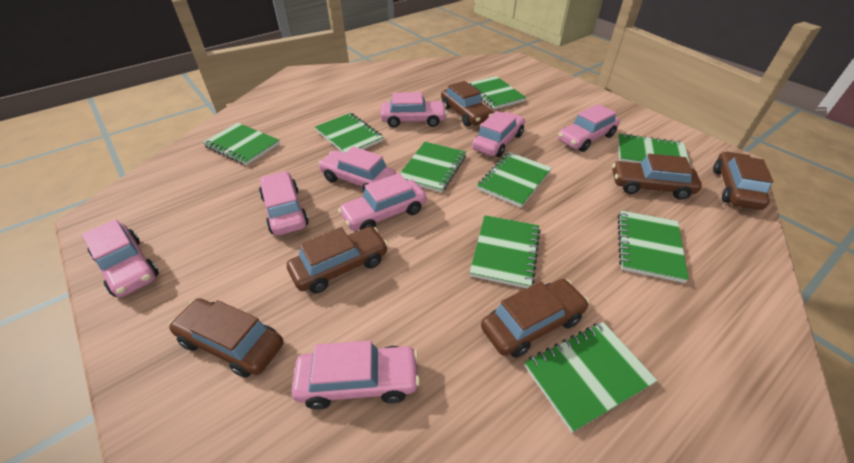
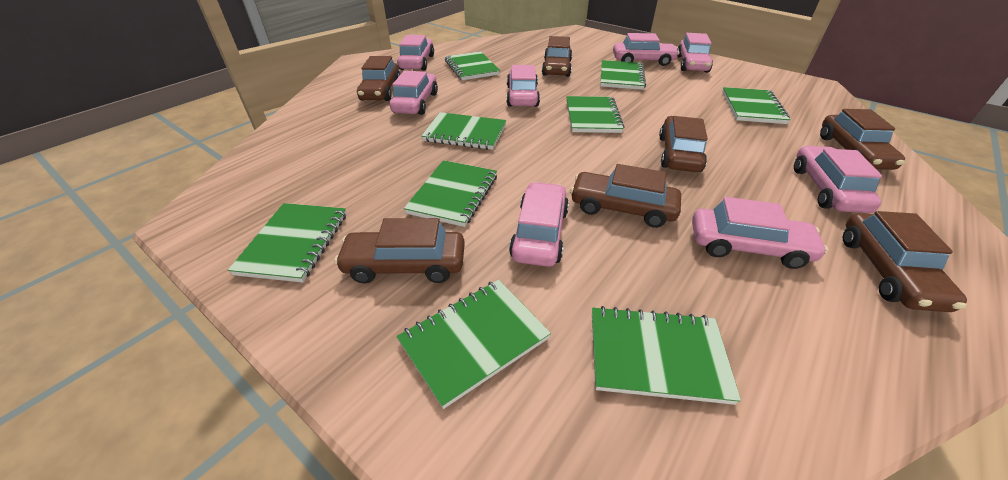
brown car: [169,298,283,378] [287,226,388,293] [441,81,493,126] [481,279,589,358] [612,154,702,200] [713,151,773,210] = 6 -> [334,218,465,284] [357,56,400,101] [542,36,572,77] [570,164,681,228] [659,116,708,172] [820,109,905,170] [843,211,967,312] = 7

